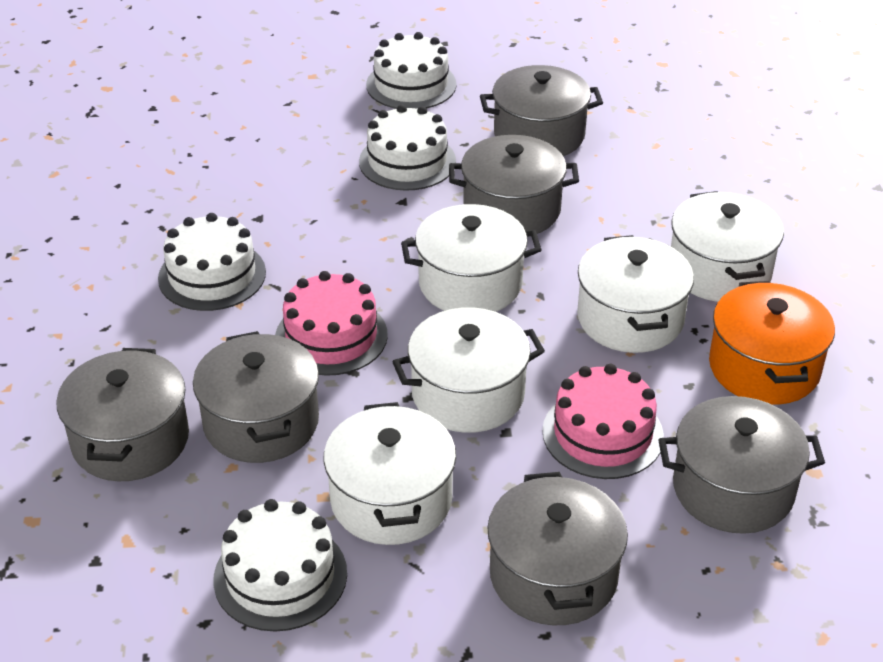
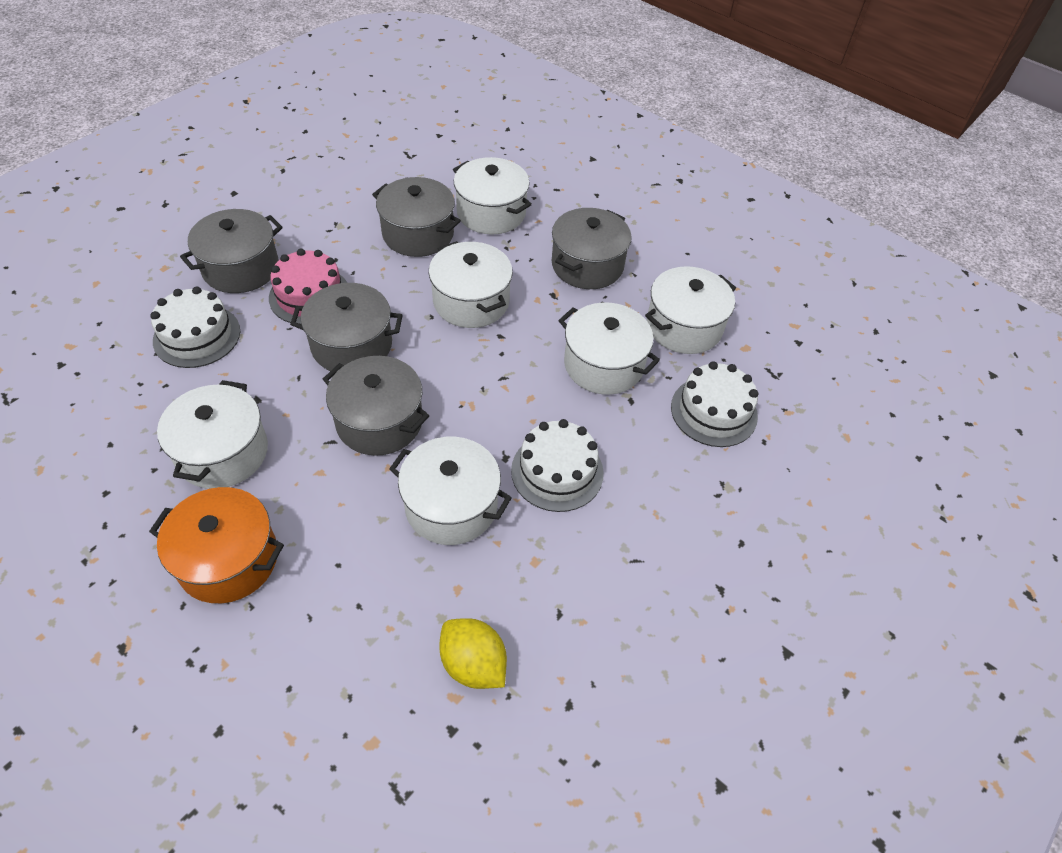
grey pot: [56,348,189,481] [193,331,319,463] [449,135,579,234] [480,65,603,156] [487,472,628,625] [658,396,825,534] = 6 -> [180,209,283,293] [290,283,403,371] [323,356,429,456] [372,177,461,257] [552,208,632,289] = 5
pink cake: [275,271,388,376] [542,364,664,479] = 2 -> [269,248,348,324] = 1
white cake: [158,213,266,311] [213,499,347,632] [359,105,456,191] [366,32,457,109] = 4 -> [150,287,240,368] [511,419,604,512] [671,361,758,447] = 3
white pot: [324,402,456,545] [392,307,545,433] [401,204,542,312] [577,235,694,353] [671,191,784,302] = 5 -> [157,380,268,489] [389,437,512,545] [429,241,513,328] [453,157,532,234] [558,302,660,395] [645,266,736,354] = 6
yellow lemon: none = 0 -> [439,618,507,689] = 1

